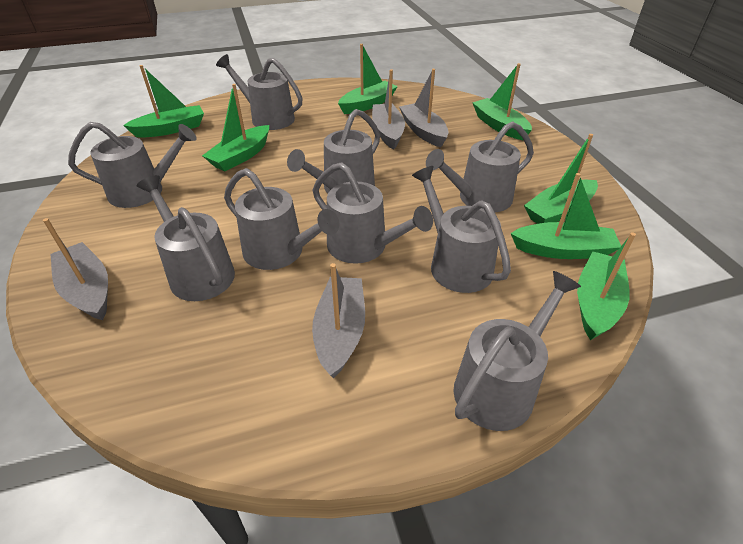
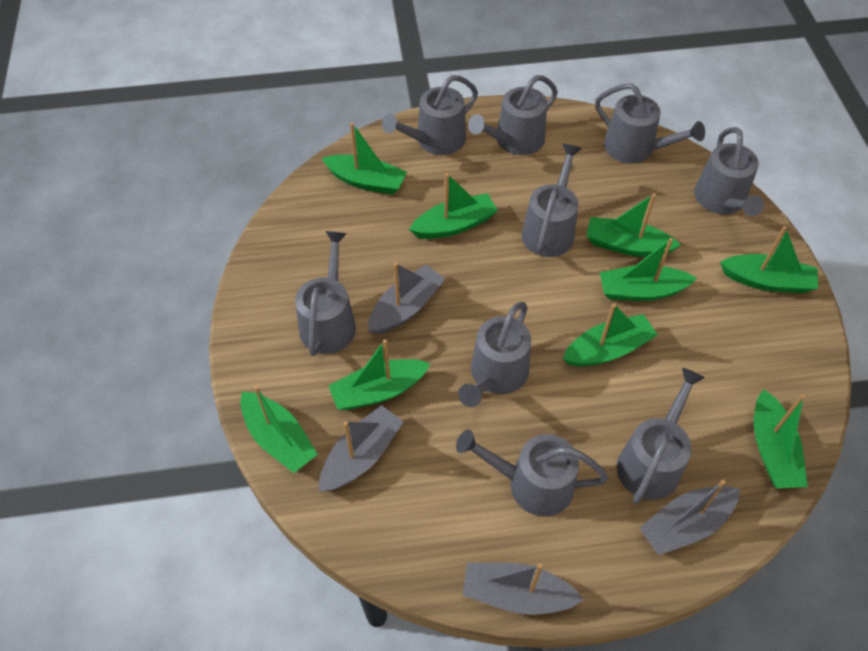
green boat: [123,65,204,138] [202,84,269,171] [338,44,398,114] [472,63,532,140] [511,173,621,259] [524,134,598,224] [577,232,636,340] = 7 -> [240,385,318,473] [322,122,407,195] [328,339,430,410] [409,173,498,239] [563,303,658,366] [587,193,681,257] [600,238,697,301] [720,226,818,293] [754,389,808,488] = 9

